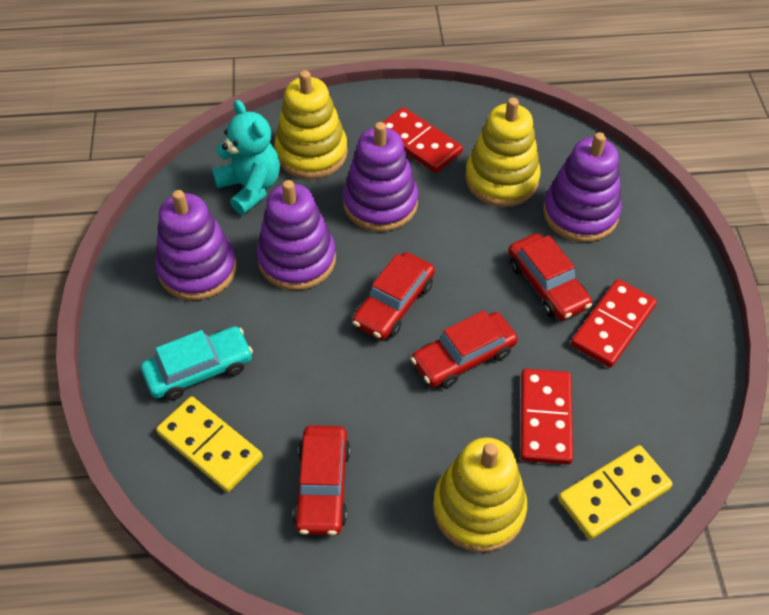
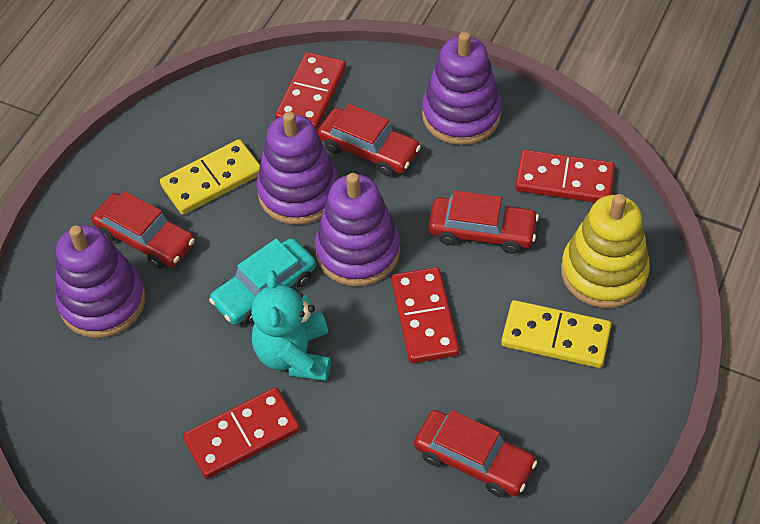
red domino: [383,107,463,173] [520,369,573,465] [571,279,657,368] = 3 -> [183,387,300,479] [275,52,346,131] [391,267,459,363] [515,150,615,202] = 4
yellow stacking toy: [275,70,348,179] [433,438,527,552] [465,98,541,207] = 3 -> [561,194,650,308] = 1

